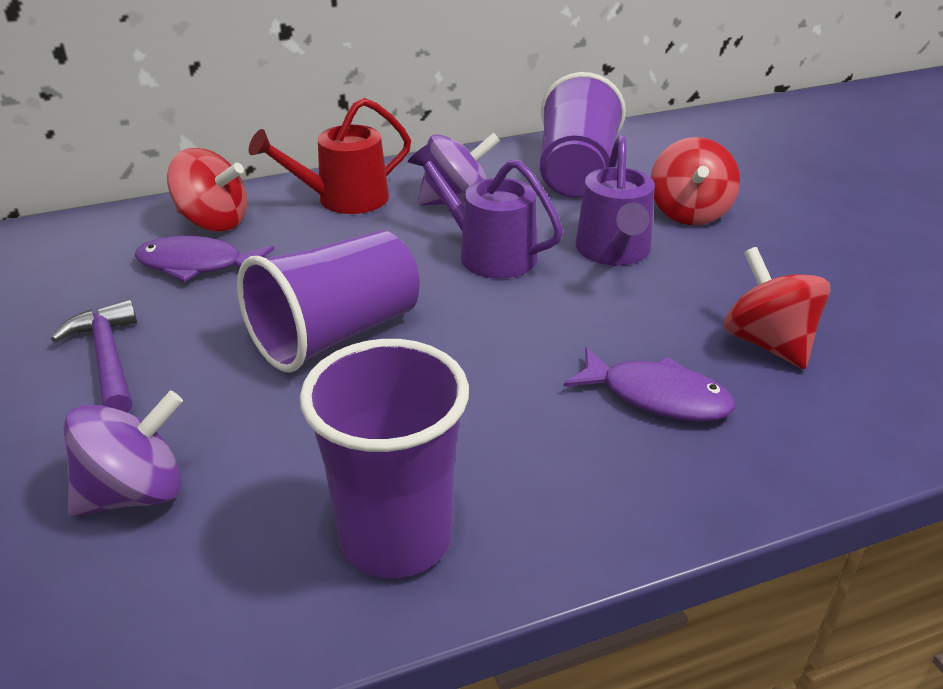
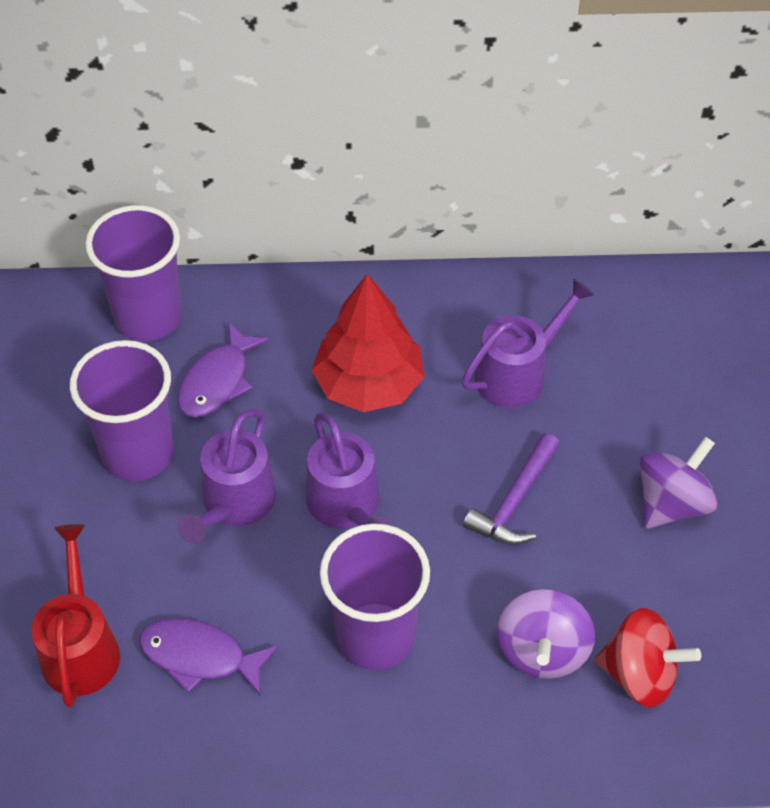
purple watering can: [408,144,563,279] [575,135,655,265] = 2 -> [177,409,276,544] [306,412,391,529] [462,278,594,408] = 3
red spinning top: [167,148,247,232] [651,137,740,225] [724,247,831,369] = 3 -> [595,608,701,708] = 1
red tree: none = 0 -> [312,274,424,412] = 1

